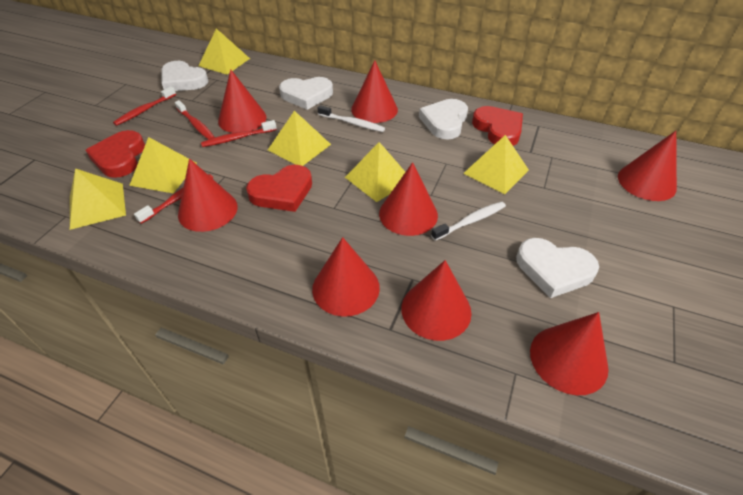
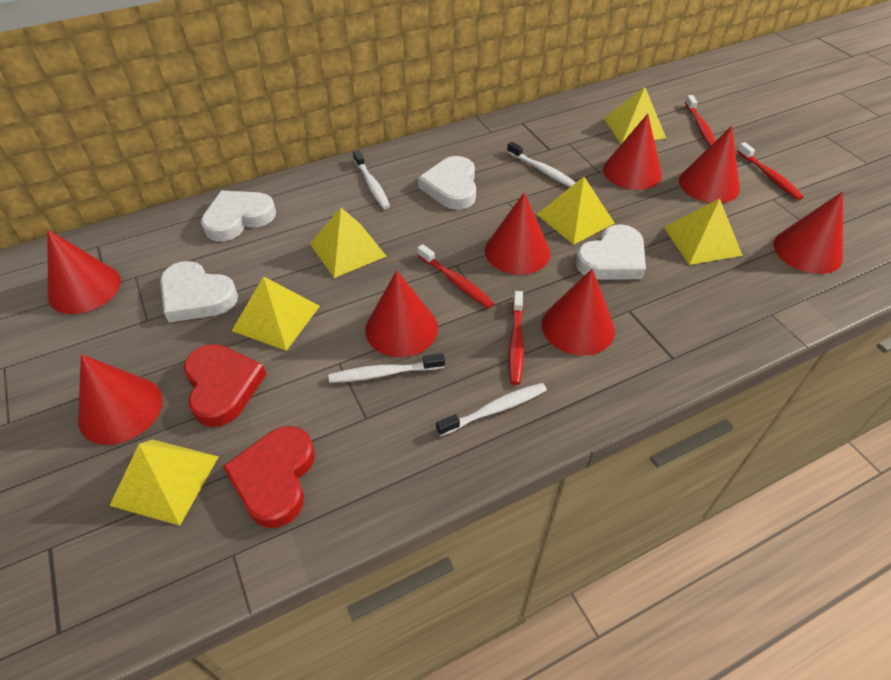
red heart: [86,130,145,178] [246,165,312,212] [472,106,523,146] = 3 -> [183,344,267,427] [223,426,314,528] = 2
white toothbrush: [317,105,385,132] [431,201,506,241] = 2 -> [328,353,445,383] [353,150,390,209] [436,383,547,436] [507,142,576,187] = 4

